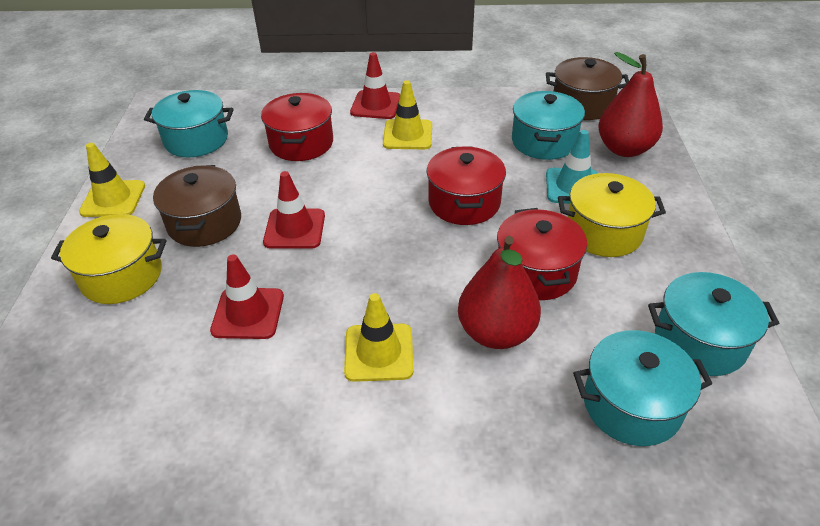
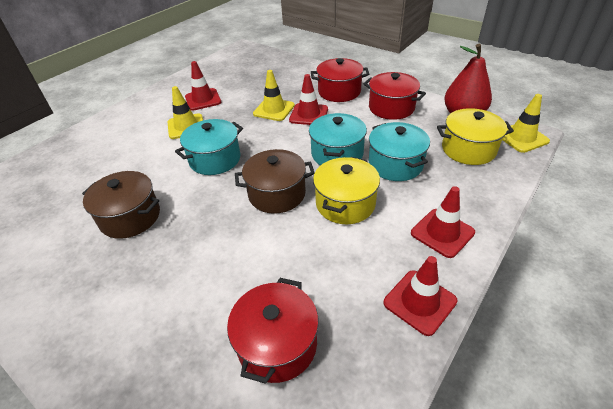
red pear: [458,236,541,349] [598,52,663,157] = 2 -> [444,44,492,114] = 1
red traffic cone: [210,255,284,339] [263,171,325,249] [350,52,400,119] = 3 -> [185,61,221,111] [289,74,328,125] [384,256,457,336] [411,186,475,258] = 4
turquoise pot: [144,90,234,157] [512,91,585,160] [573,330,712,446] [648,272,779,376] = 4 -> [175,119,243,175] [309,113,367,165] [369,122,430,181] = 3
turquoise traffic cone: [546,130,598,204] = 1 -> none = 0

